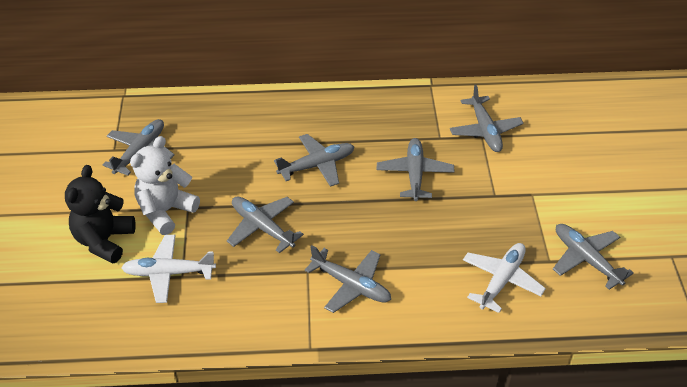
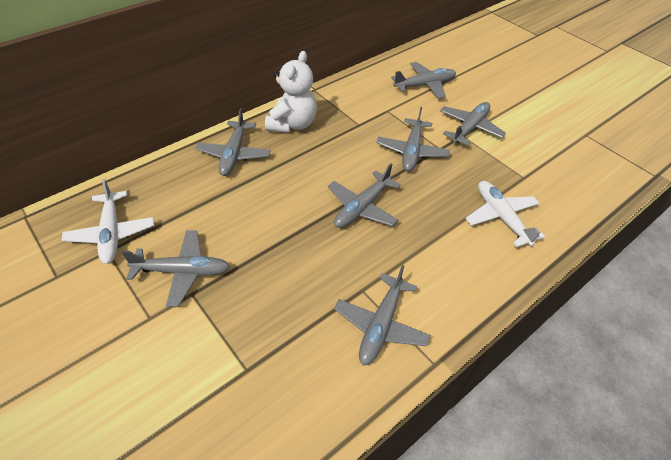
black teddy bear: [65,165,136,263] = 1 -> none = 0

